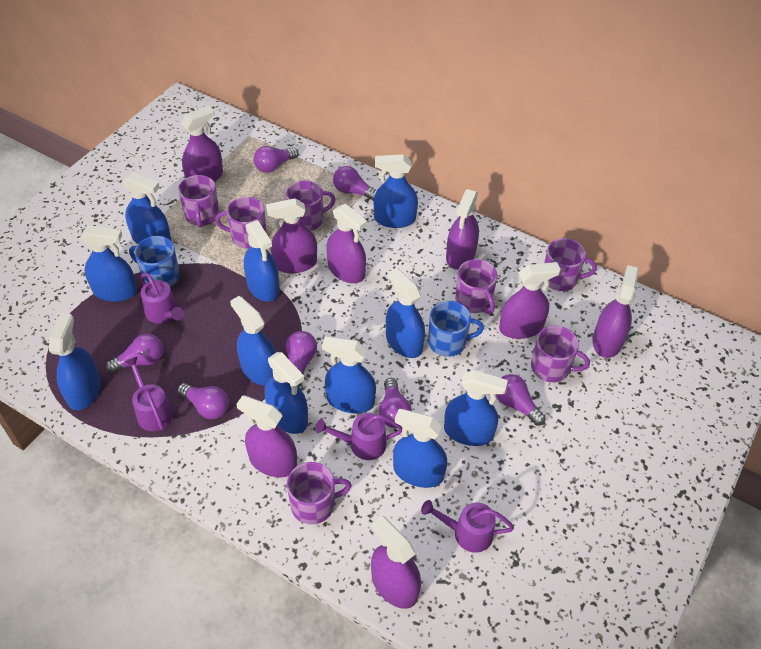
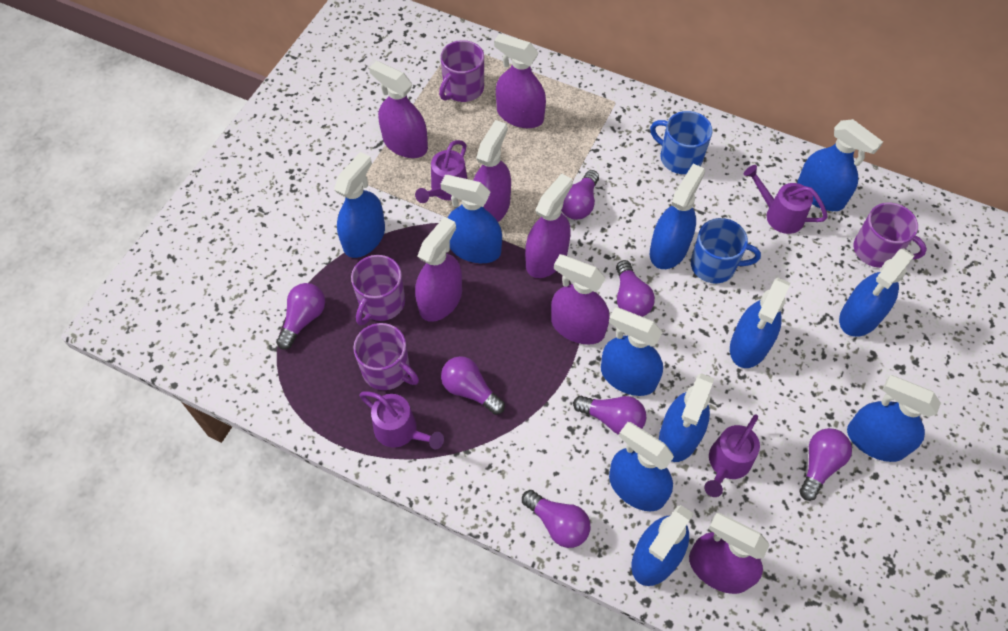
purple mug: [178,175,219,228] [215,197,267,248] [286,180,336,231] [287,462,352,524] [455,259,498,314] [531,326,590,382] [544,238,597,291] = 7 -> [351,255,405,326] [353,323,419,390] [439,40,484,102] [854,203,927,268] = 4
purple spray bottle: [181,105,223,182] [236,395,297,478] [266,198,317,273] [327,204,367,283] [371,516,421,609] [446,189,479,269] [499,262,561,339] [593,265,639,358] = 8 -> [369,61,428,158] [415,216,462,322] [473,120,511,222] [494,33,546,128] [525,173,573,278] [551,254,610,345] [689,513,769,594] = 7

